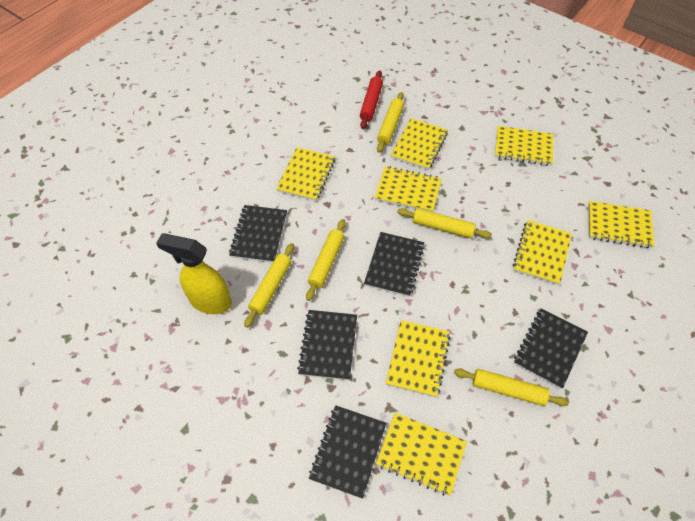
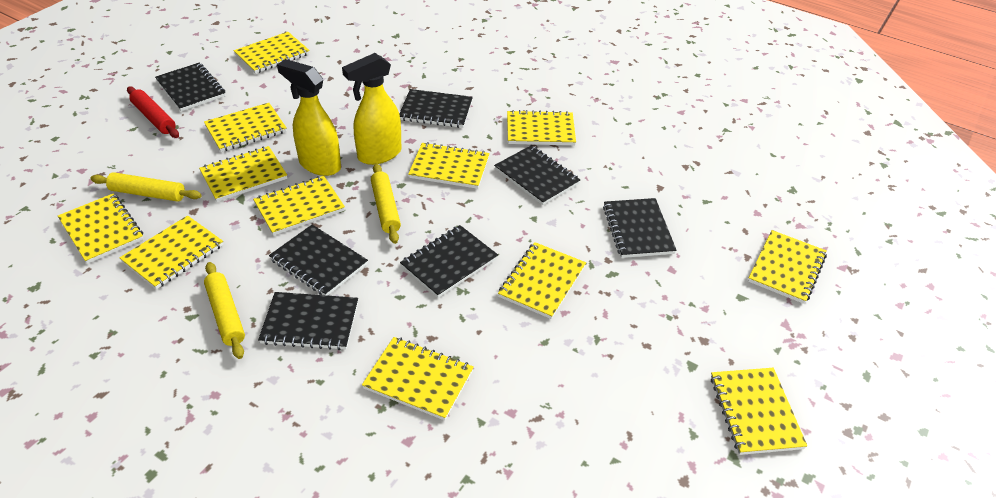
black notebook: [229,205,287,263] [297,310,357,380] [309,405,386,499] [364,232,425,297] [514,308,588,389] = 5 -> [155,63,226,111] [258,292,358,350] [269,225,368,296] [399,89,473,128] [400,225,498,298] [494,145,580,205] [603,198,677,258] = 7
yellow notebook: [276,147,335,201] [375,166,442,212] [376,413,467,496] [386,320,450,397] [391,118,448,170] [495,126,553,166] [513,220,572,285] [588,201,654,249] = 8 -> [58,194,144,264] [119,215,223,289] [199,146,287,202] [204,103,287,152] [234,32,310,74] [253,176,345,236] [362,337,474,420] [408,142,490,189] [498,242,586,319] [507,110,576,145] [711,368,807,455] [748,230,827,304] = 12
yellow rolling pin: [244,243,294,328] [306,219,346,301] [377,92,404,153] [397,208,492,238] [454,369,569,406] = 5 -> [90,172,202,202] [204,262,245,359] [371,163,401,244] = 3
yellow spray bottle: [156,234,232,314] = 1 -> [277,59,341,176] [342,53,402,165] = 2

